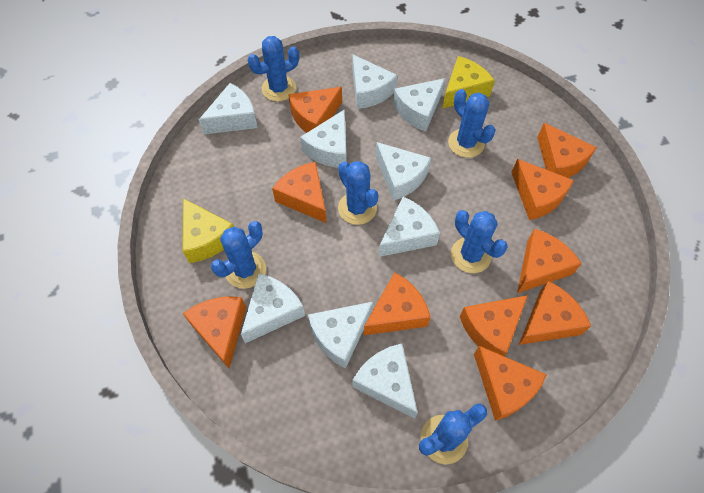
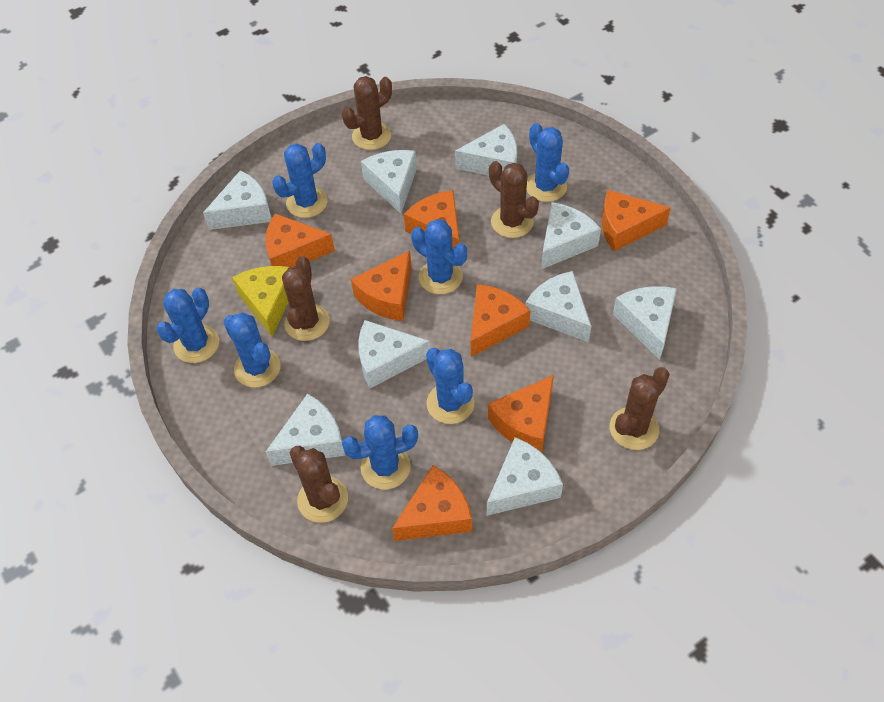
blue cactus: [211,221,266,289] [248,36,299,102] [338,161,378,225] [419,403,487,464] [448,89,495,158] [451,210,508,273] = 6 -> [156,287,219,363] [223,312,281,388] [272,143,328,218] [342,415,418,490] [411,219,467,294] [426,348,475,424] [526,123,569,202] = 7
brown cactus: none = 0 -> [282,256,330,341] [290,446,348,523] [342,76,392,150] [489,161,539,238] [610,367,670,450] = 5
orange cheese: [183,296,246,369] [272,162,327,223] [288,87,342,133] [364,272,431,335] [460,295,528,356] [474,346,547,421] [511,159,574,220] [517,229,582,293] [519,281,591,345] [537,123,597,178] = 10 -> [265,213,335,267] [351,251,412,321] [392,465,472,541] [404,190,459,249] [471,284,531,357] [488,375,554,453] [602,190,671,251] = 7
yellow cheese: [183,198,234,263] [442,56,495,109] = 2 -> [232,266,289,337] = 1

